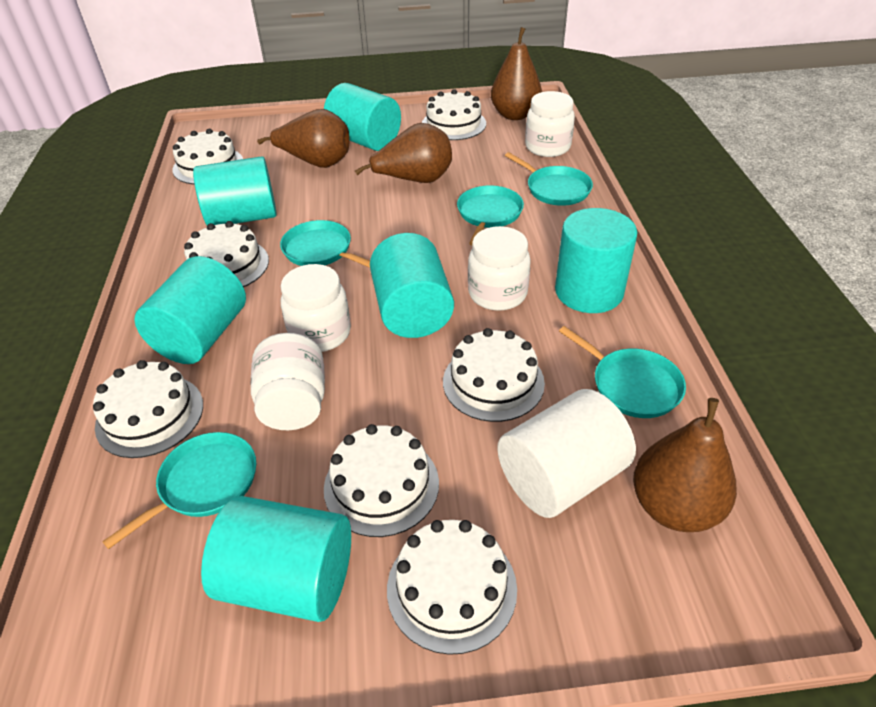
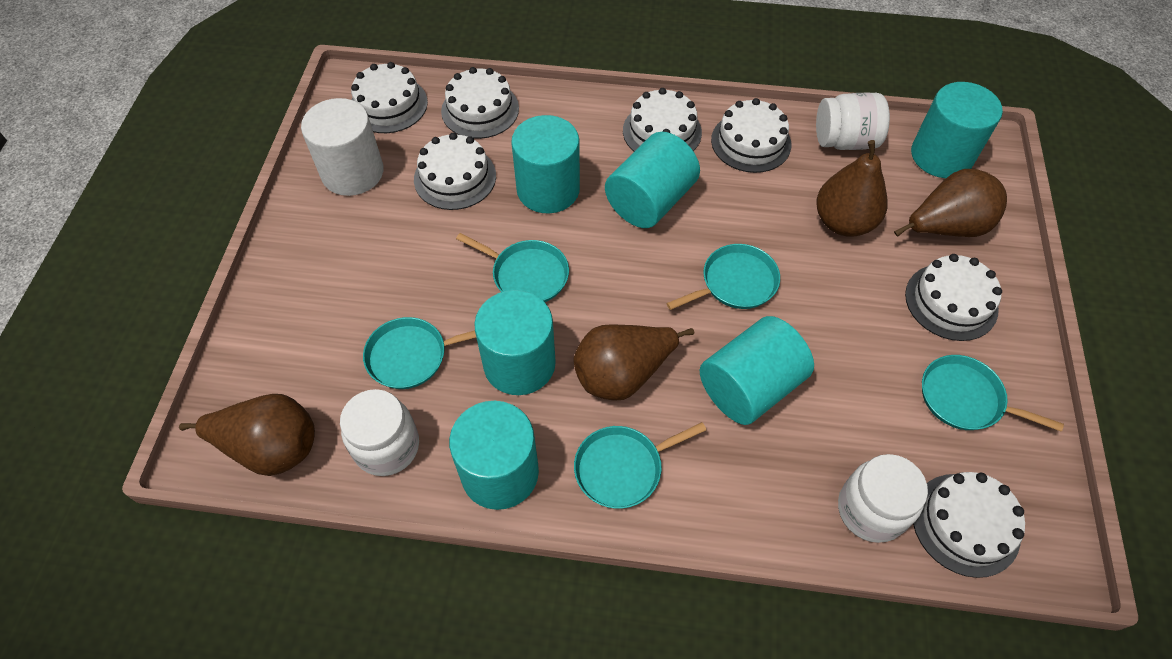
white jar: [251,333,325,430] [280,264,351,352] [468,226,531,311] [525,91,575,157] = 4 -> [340,389,419,476] [816,92,890,150] [838,454,928,543] = 3

